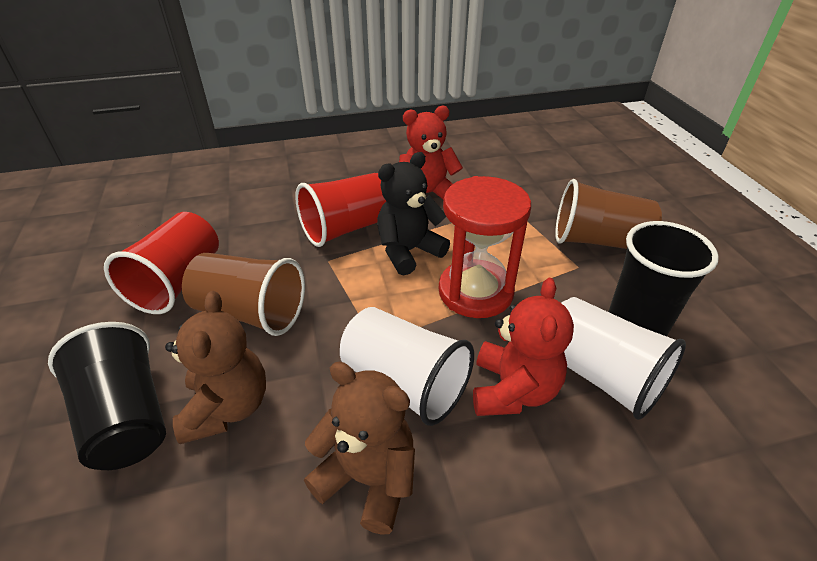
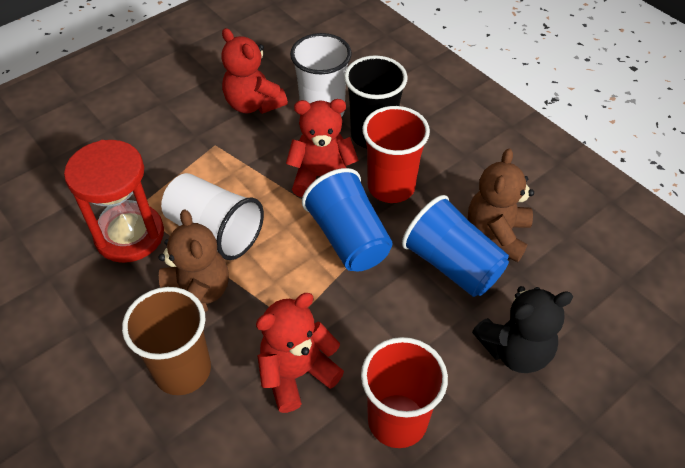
black cup: [48,322,166,470] [609,221,719,336] = 2 -> [344,55,408,148] = 1
blue cup: none = 0 -> [302,168,393,271] [402,195,509,297] = 2
brown cup: [182,253,305,336] [555,179,662,249] = 2 -> [122,287,211,395] = 1
red teddy bear: [399,106,463,199] [473,278,574,416] = 2 -> [221,28,288,114] [256,293,344,413] [286,99,359,197] = 3

